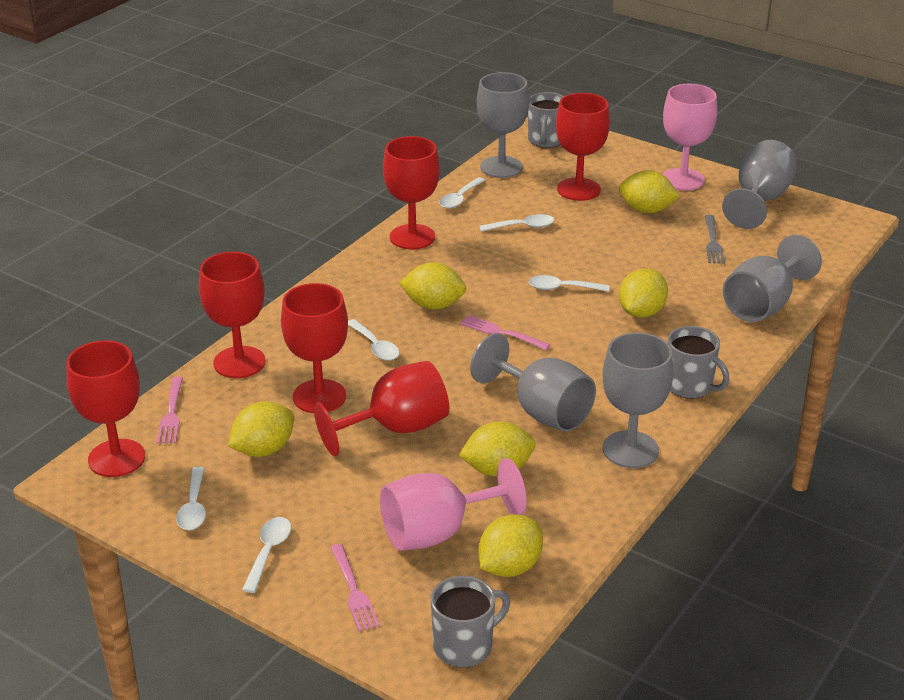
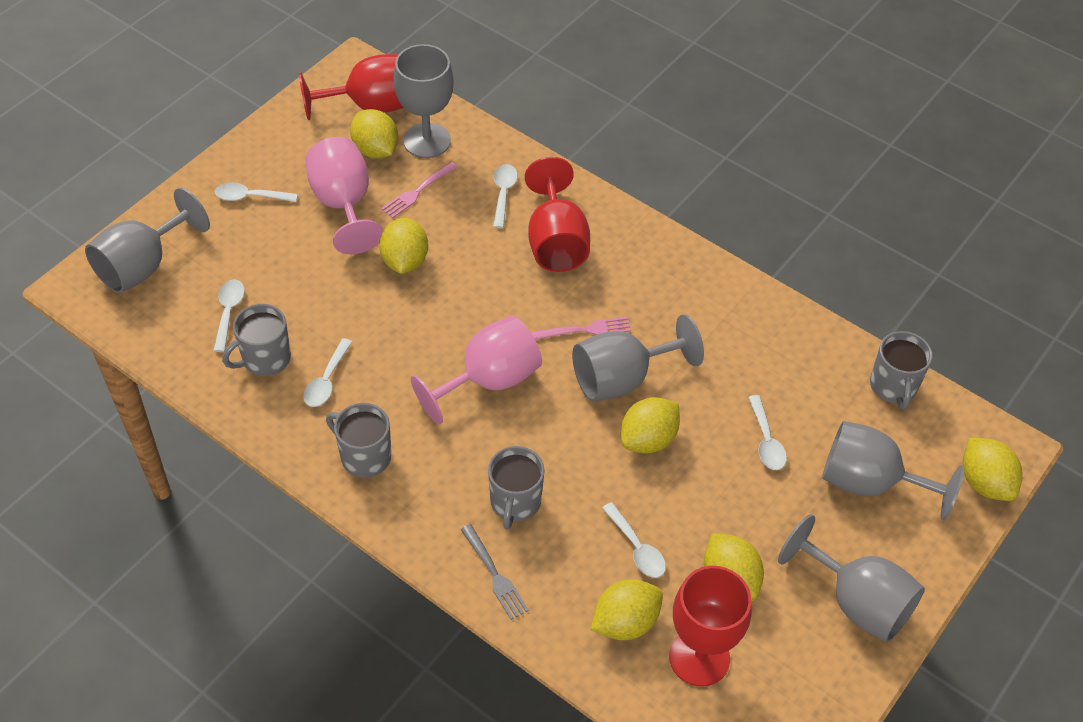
grey mug: [431,576,510,668] [528,92,564,148] [668,326,729,399] = 3 -> [222,304,291,376] [326,403,391,478] [488,446,545,530] [870,331,933,409] = 4
pink fork: [157,376,183,444] [330,544,380,631] [460,315,550,350] = 3 -> [381,162,457,218] [531,316,631,340] = 2
red goblet: [66,340,145,477] [199,252,266,378] [281,283,348,413] [314,361,449,456] [383,136,440,249] [556,93,610,201] = 6 -> [299,54,404,120] [525,157,590,272] [669,566,752,687] = 3

